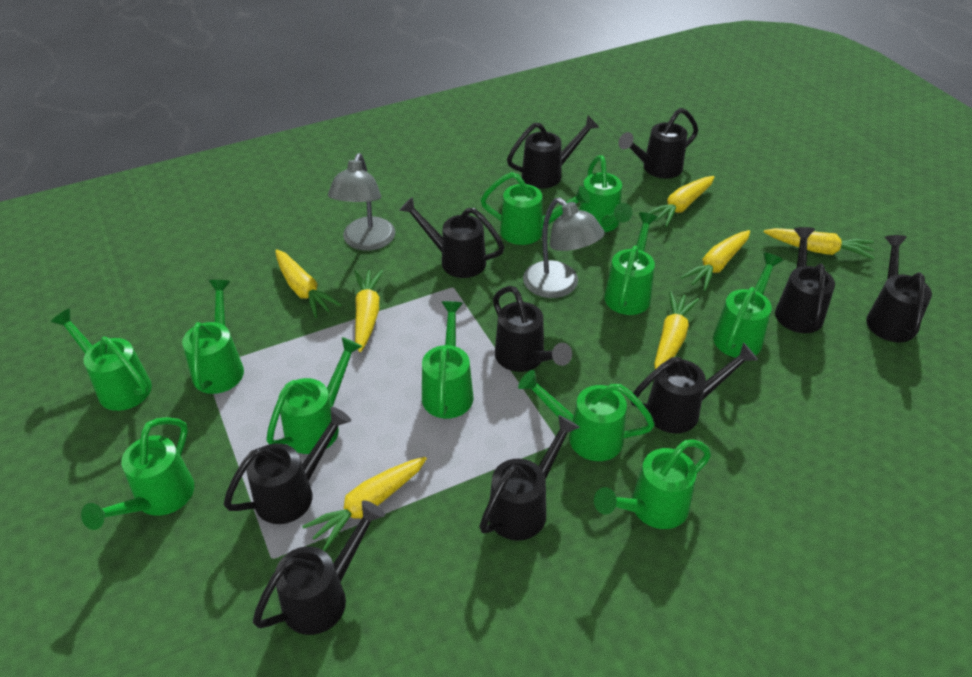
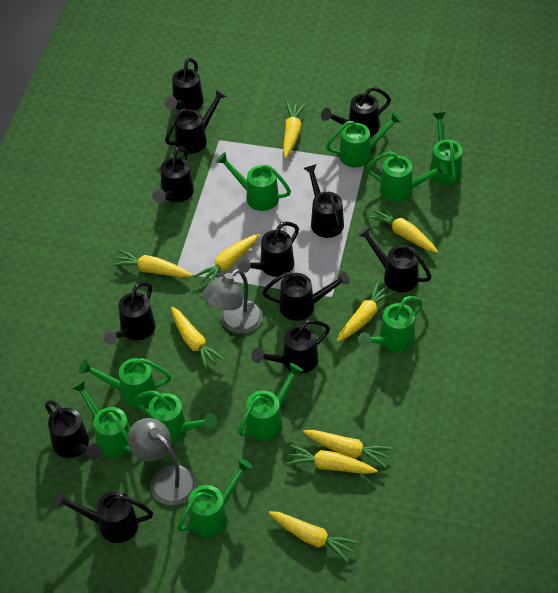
black watering can: [223,407,351,524] [253,500,385,635] [399,197,504,278] [479,415,580,541] [493,286,572,372] [507,116,599,189] [618,108,698,178] [631,342,758,433] [775,227,835,333] [866,235,932,342] = 10 -> [45,400,102,460] [55,491,153,543] [103,282,155,345] [152,146,194,203] [164,58,204,110] [165,89,227,154] [238,222,299,277] [251,320,330,373] [262,271,350,321] [303,164,344,238] [321,87,391,137] [357,226,432,292] = 12
green watering can: [51,308,152,411] [81,417,194,530] [182,280,244,394] [266,337,362,454] [422,301,474,419] [481,172,590,245] [518,370,655,461] [579,155,633,232] [594,439,711,529] [604,212,658,315] [713,253,783,358] = 11 -> [71,380,131,457] [79,358,172,408] [134,391,217,443] [177,458,252,537] [216,152,291,211] [238,363,303,441] [326,112,402,168] [358,296,423,352] [366,151,448,201] [429,112,462,185] = 10
yellow carrot: [275,249,342,318] [302,457,427,551] [354,270,384,352] [648,176,715,227] [654,291,699,369] [680,230,750,291] [764,228,875,260] = 7 -> [111,250,192,278] [171,307,225,370] [194,234,259,283] [268,511,358,562] [283,102,306,158] [285,445,377,474] [303,430,392,468] [337,281,396,342] [368,205,438,253] = 9

